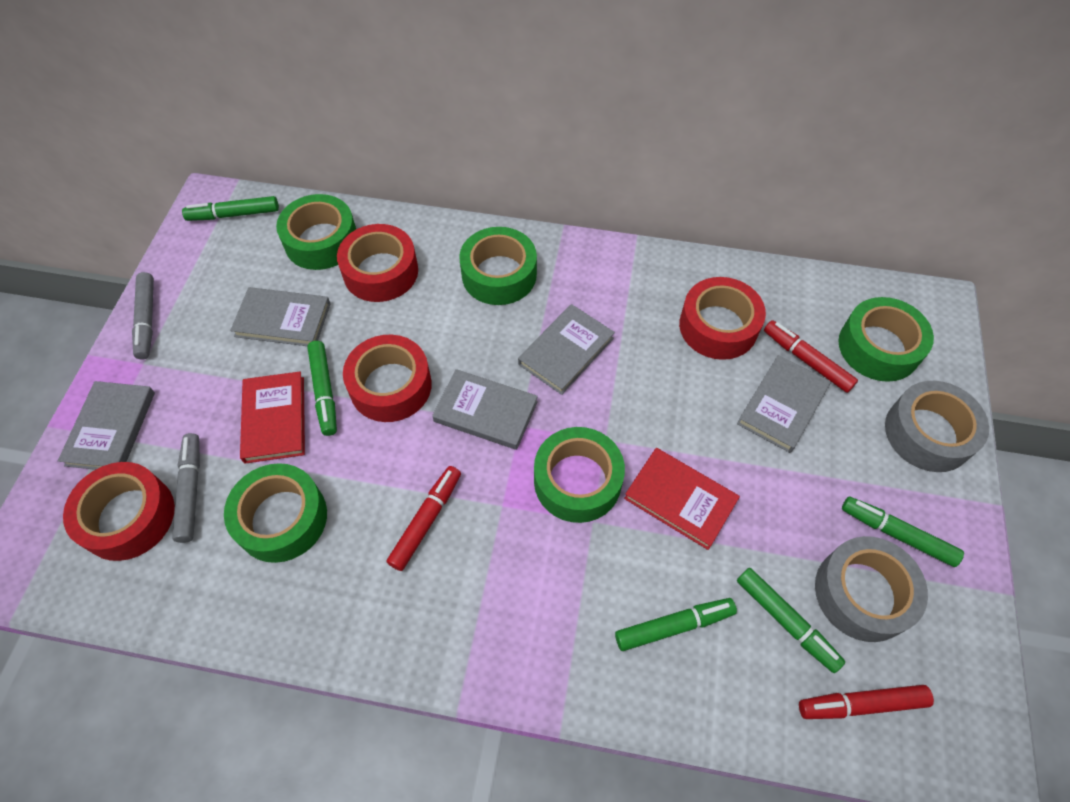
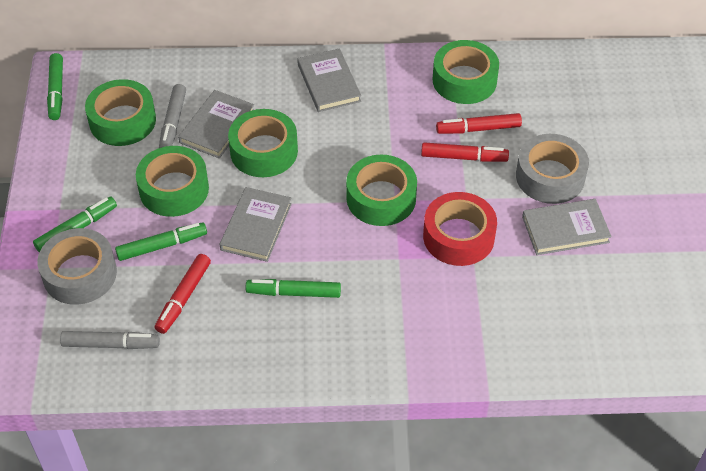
green marker: [182,196,279,221] [307,341,337,436] [615,598,737,651] [737,568,845,673] [842,496,964,567] = 5 -> [33,196,117,252] [47,53,63,120] [115,222,207,261] [246,279,341,298] = 4
grey book: [58,381,155,470] [230,287,331,346] [432,369,538,450] [518,304,615,395] [737,355,831,453] = 5 -> [178,90,254,158] [220,187,292,262] [297,48,361,112] [522,199,611,255] = 4
red book: [240,372,305,464] [624,448,740,550] = 2 -> none = 0
red tape: [63,462,175,561] [337,224,418,302] [343,335,432,422] [679,277,766,360] = 4 -> [423,192,497,266] = 1

